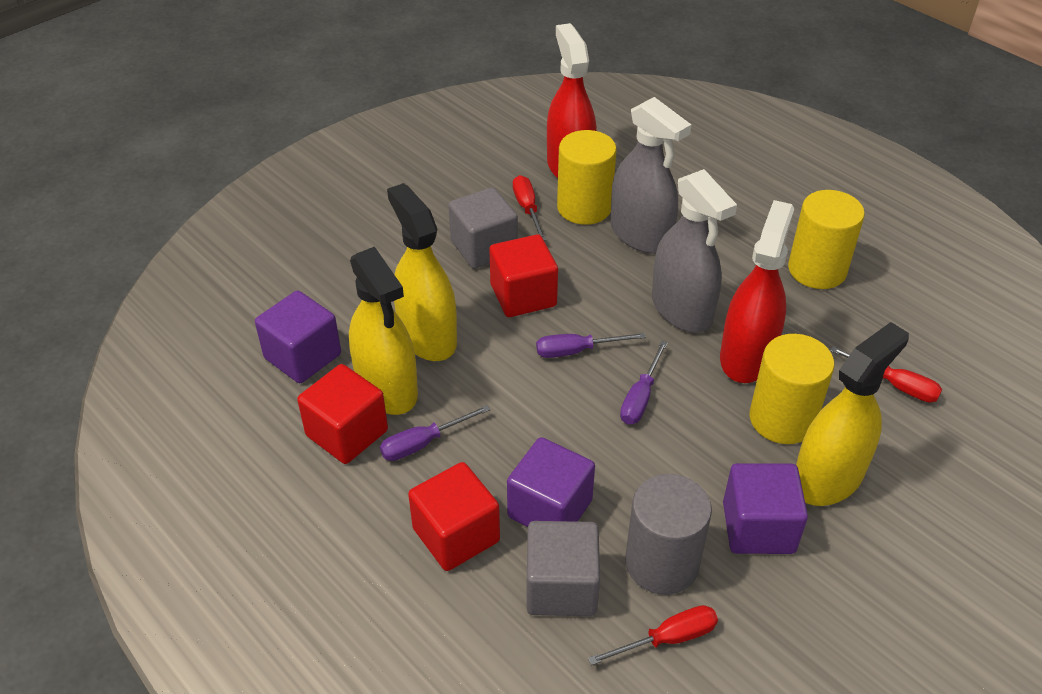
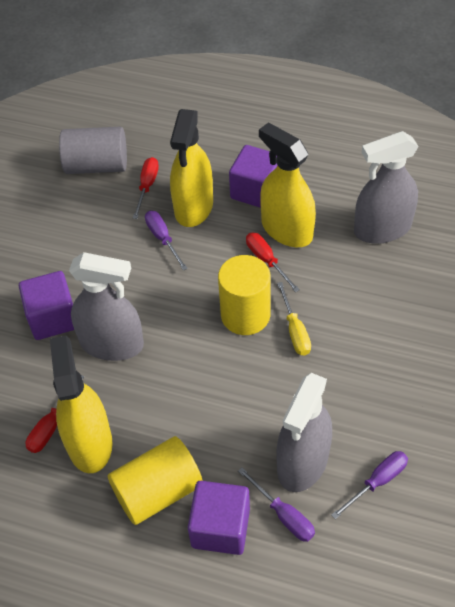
grey cube: [448,187,518,269] [526,521,600,616] = 2 -> none = 0
grey spray bottle: [611,97,691,254] [652,169,737,332] = 2 -> [69,252,144,361] [276,373,332,492] [354,131,419,244] = 3
red cube: [297,364,388,464] [408,462,500,571] [489,234,558,317] = 3 -> none = 0
red spray bottle: [547,23,597,178] [720,200,794,383] = 2 -> none = 0
yellow cylinder: [557,130,617,225] [750,334,835,444] [788,190,865,289] = 3 -> [108,436,203,525] [218,255,271,335] = 2
yellow screwdriver: none = 0 -> [277,282,311,355] = 1

